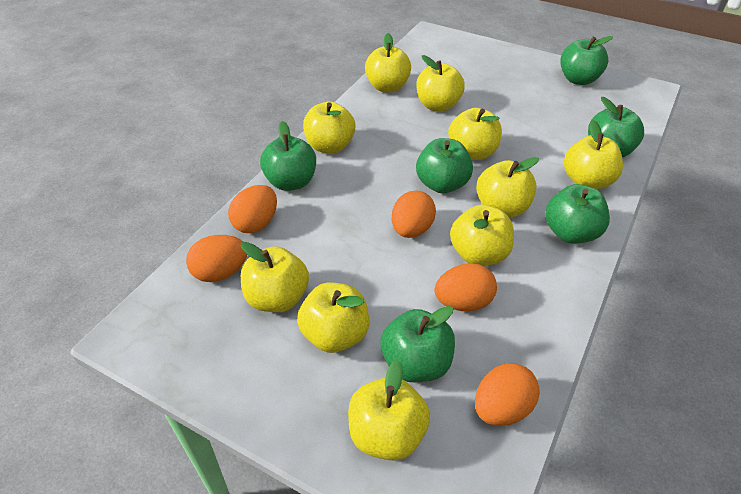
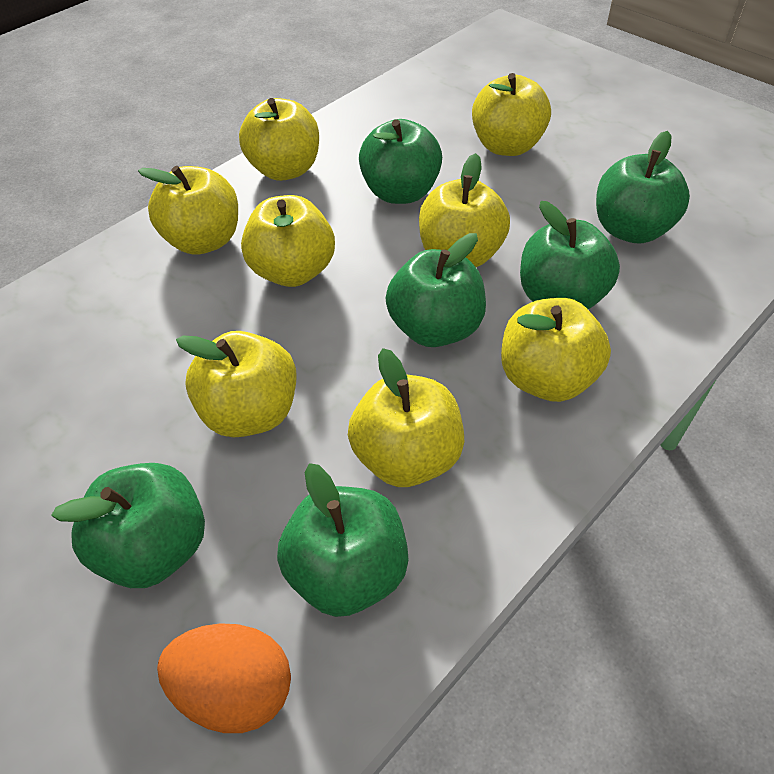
orange egg: [186,235,247,282] [228,185,277,233] [392,190,436,238] [435,263,497,311] [475,363,540,426] = 5 -> [157,623,291,733] = 1
yellow apple: [241,242,309,312] [297,283,369,353] [303,101,355,153] [348,360,430,461] [365,33,411,92] [416,55,465,112] [448,108,502,160] [450,205,514,266] [476,157,539,218] [564,120,623,189] = 10 -> [138,166,238,254] [176,331,296,437] [239,98,319,181] [241,195,335,287] [348,348,464,487] [419,153,510,267] [472,73,551,156] [501,298,611,402] = 8

